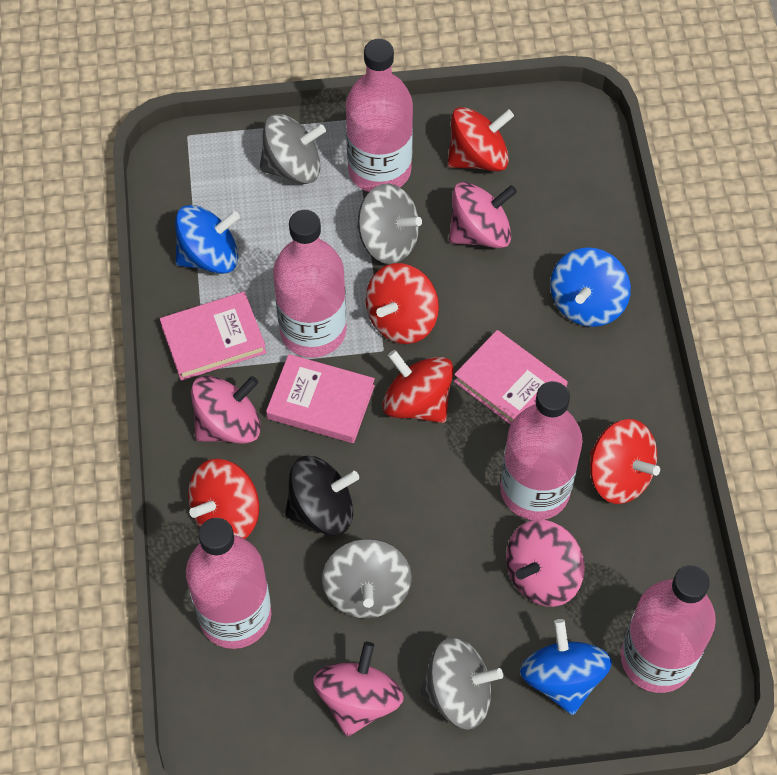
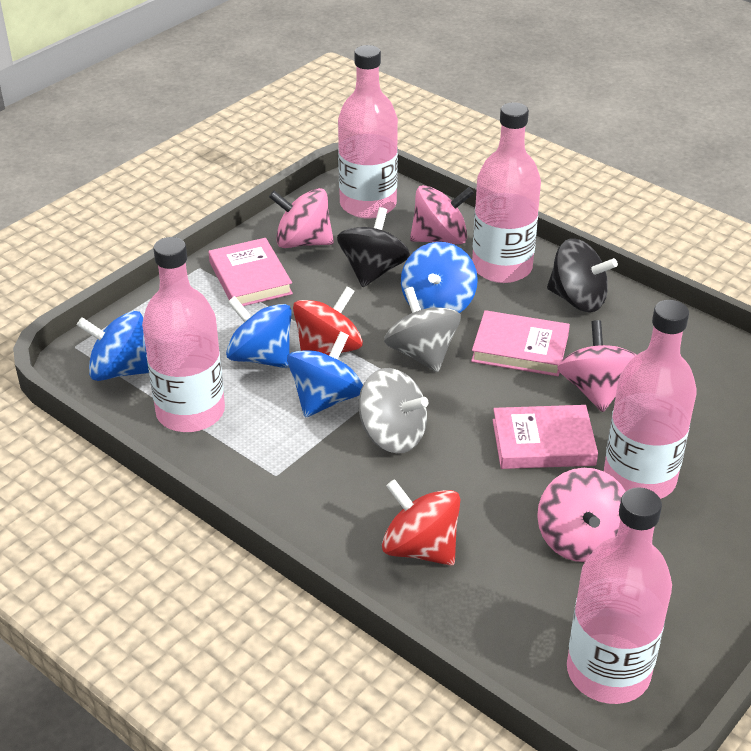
black spinning top: [285,456,359,536] = 1 -> [337,207,410,287] [547,238,618,312] = 2
blue spinning top: [175,205,240,274] [520,619,612,715] [551,248,631,327] = 3 -> [77,311,149,381] [226,296,292,368] [287,331,363,418] [401,242,478,313] = 4
grey spinning top: [259,114,326,184] [322,539,412,618] [357,184,422,264] [419,637,503,730] = 4 -> [359,368,429,454] [384,287,461,372] = 2
red spinning top: [188,459,259,539] [366,263,439,344] [382,350,454,423] [448,107,514,171] [590,419,660,504] = 5 -> [293,286,363,355] [382,479,460,566] = 2

